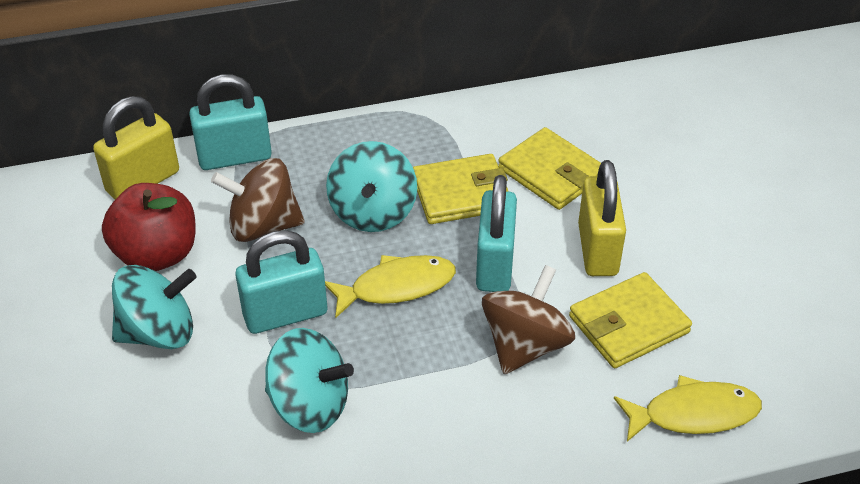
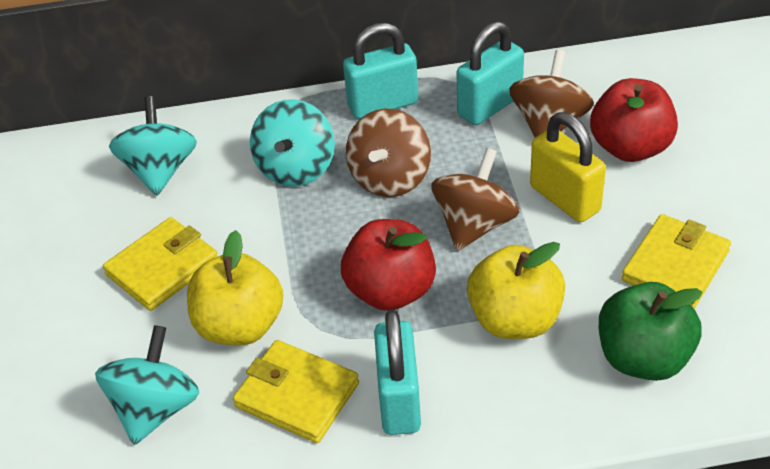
brown spinning top: [211,158,305,242] [482,265,575,374] = 2 -> [346,108,431,197] [431,148,520,251] [509,50,594,137] = 3
green apple: none = 0 -> [599,282,703,381] = 1
red apple: [102,183,196,271] = 1 -> [341,219,436,311] [590,78,678,162] = 2
yellow apple: none = 0 -> [187,230,283,346] [467,242,565,339] = 2
yellow fish: [325,255,456,318] [614,375,762,442] = 2 -> none = 0
yellow padlock: [93,96,179,199] [578,160,626,276] = 2 -> [530,112,606,222] = 1

